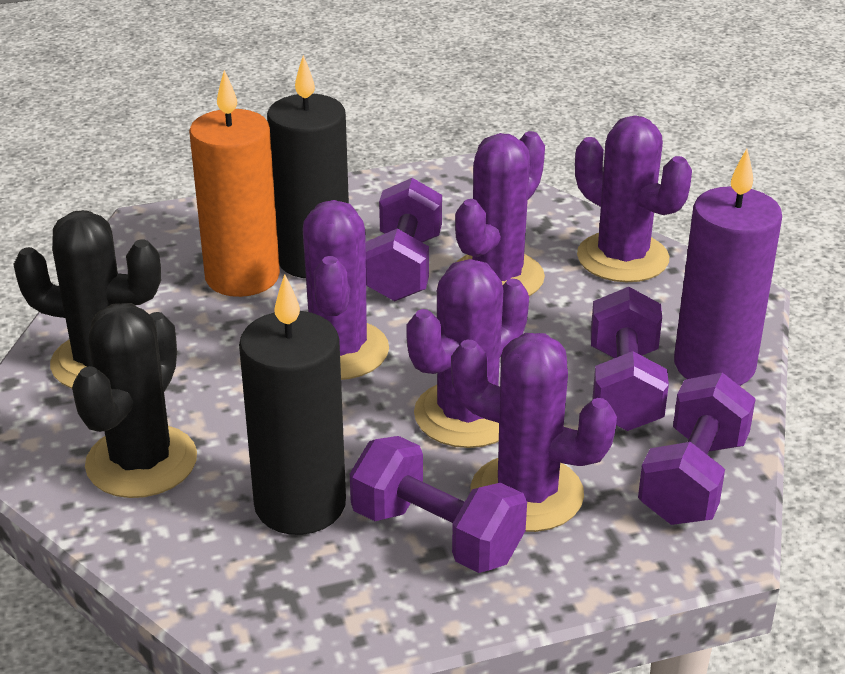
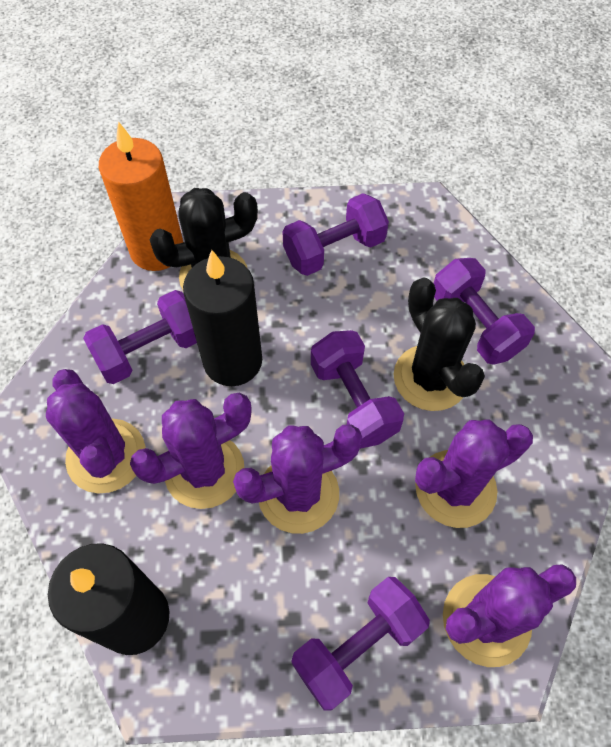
purple candle: [674,149,782,386] = 1 -> none = 0
purple dumbbell: [350,436,527,573] [366,178,442,301] [591,287,669,431] [638,373,756,525] = 4 -> [83,290,197,384] [282,193,389,276] [291,577,430,710] [311,330,404,449] [433,258,535,365] = 5

